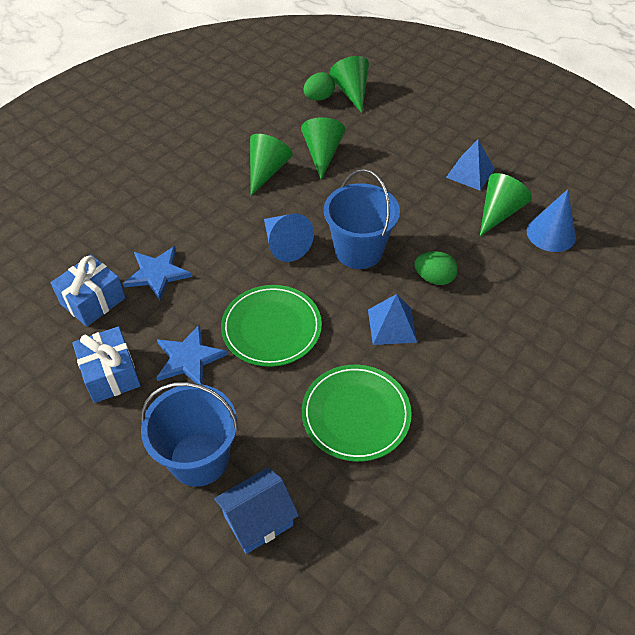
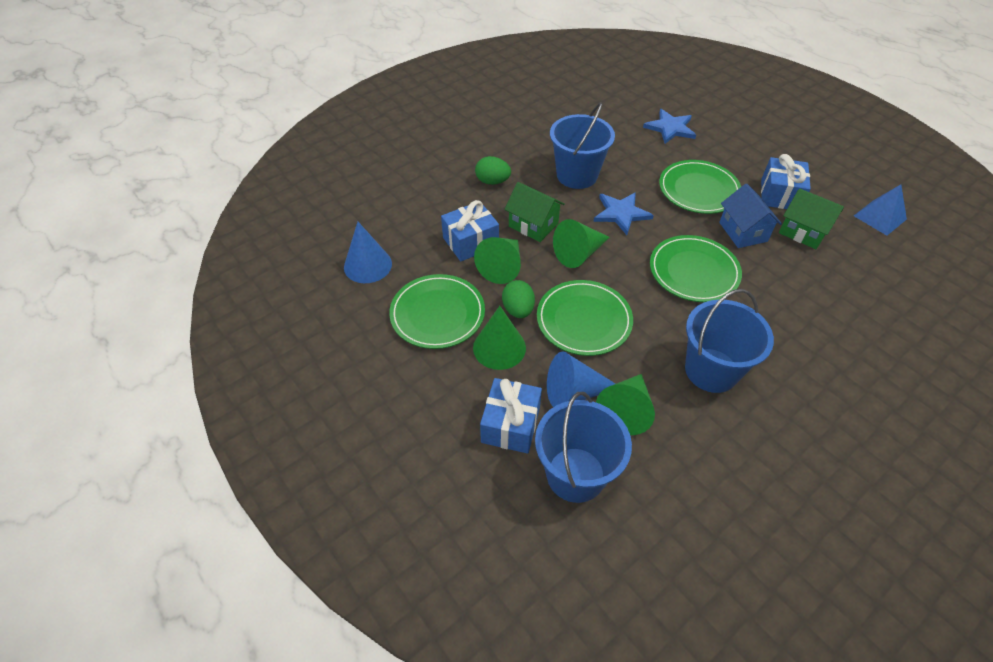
blue bucket: [141,382,239,487] [324,169,400,269] = 2 -> [535,392,632,503] [550,102,615,189] [685,289,774,393] = 3
blue gift: [51,255,126,327] [72,326,141,403] = 2 -> [441,200,499,261] [480,378,542,454] [761,154,811,209] = 3
blue pyramid: [368,294,417,345] [446,140,495,190] = 2 -> [854,184,907,236] = 1
green house: none = 0 -> [504,182,565,242] [779,188,844,249] = 2
green plate: [221,285,322,367] [302,365,412,462] = 2 -> [389,274,485,349] [537,280,633,356] [650,235,742,302] [659,160,741,214] = 4

